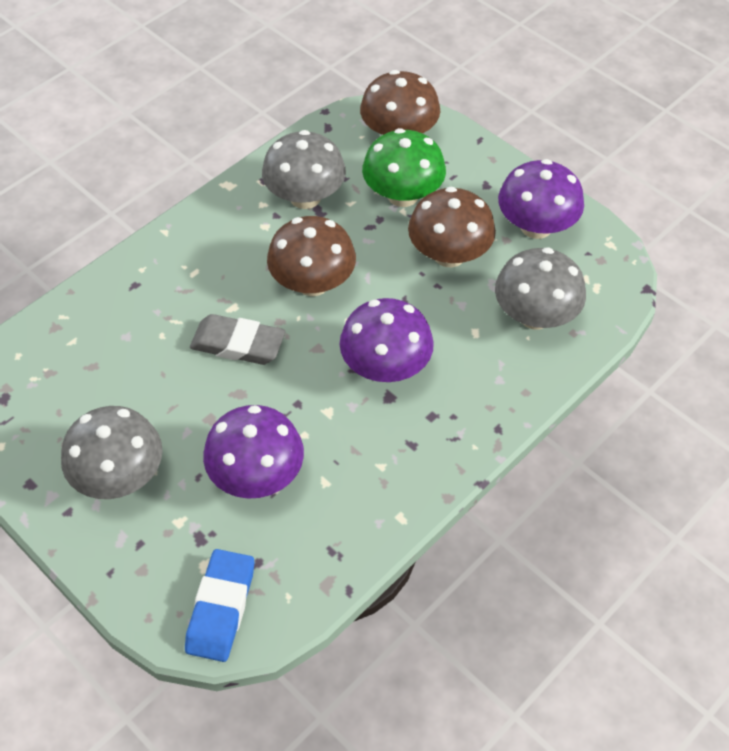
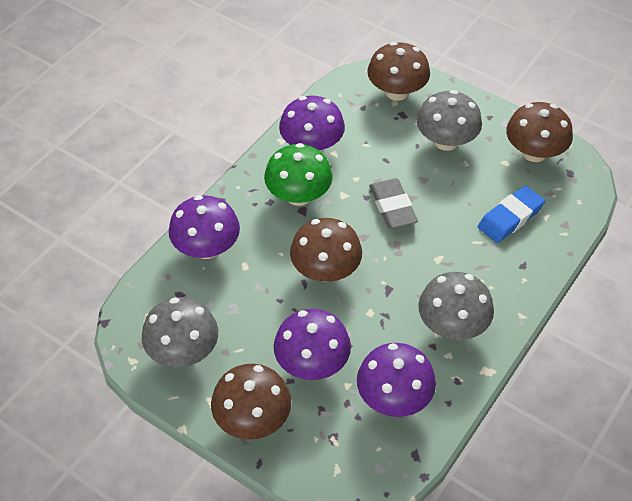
brown mushroom: [267,216,356,296] [360,70,440,135] [408,187,496,267] = 3 -> [211,364,291,440] [290,218,362,282] [368,42,430,101] [506,102,573,162] = 4
purple mushroom: [203,405,304,499] [340,298,434,382] [498,159,584,239] = 3 -> [169,195,240,259] [274,309,351,380] [279,96,345,152] [357,343,436,417] = 4

